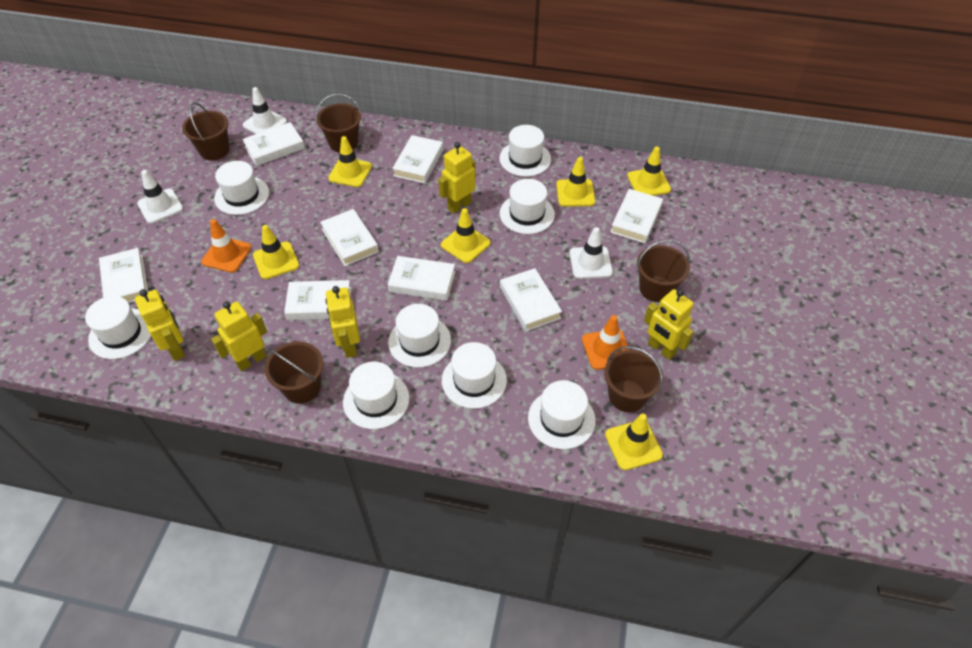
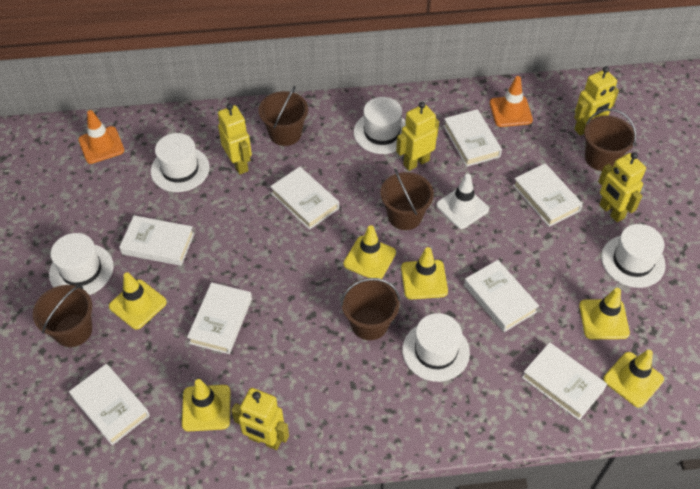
white hat: [85,296,151,359] [214,161,269,215] [343,362,409,429] [388,304,451,368] [442,342,507,409] [499,125,551,177] [500,179,555,234] [528,380,596,449] = 8 -> [49,233,114,295] [151,133,210,192] [354,97,406,154] [402,313,470,382] [601,224,666,288] = 5
white traffic cone: [137,170,183,224] [243,87,287,134] [570,227,613,279] = 3 -> [436,173,489,229] = 1

